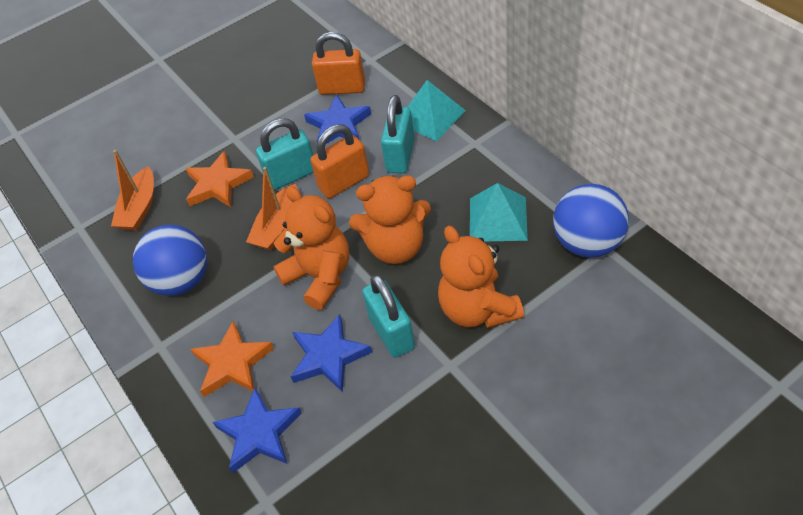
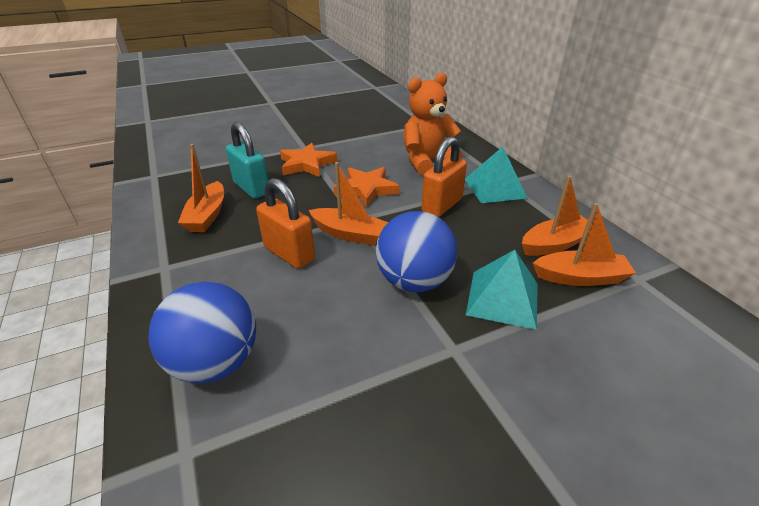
blue star: [213,387,302,473] [291,314,372,392] [304,95,371,144] = 3 -> none = 0
orange boat: [111,150,154,231] [246,167,297,250] = 2 -> [178,144,224,232] [309,162,388,245] [522,175,592,256] [533,203,636,286] = 4
orange teddy bear: [273,186,349,310] [349,175,431,264] [438,226,524,328] = 3 -> [404,73,462,175] = 1
turquoise padlock: [256,118,314,190] [362,274,415,358] [381,95,415,173] = 3 -> [226,122,268,199] = 1

